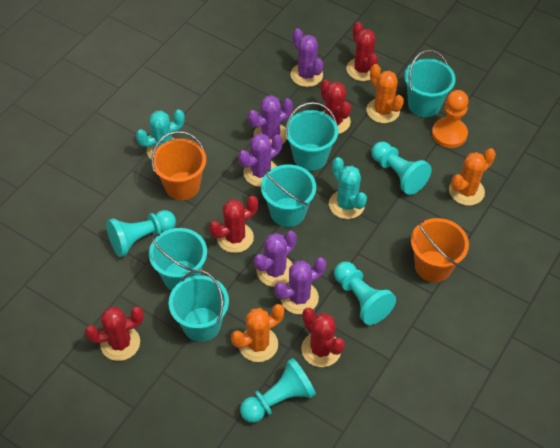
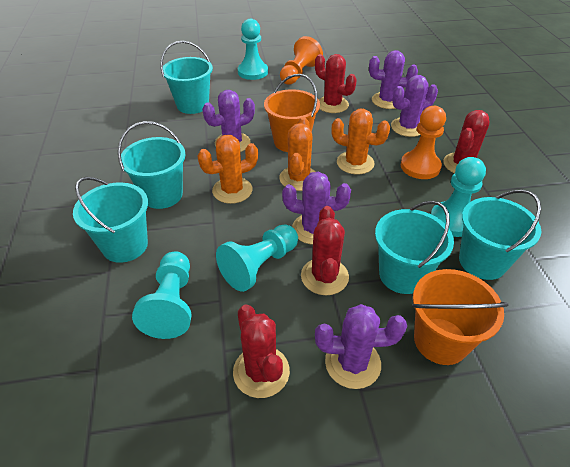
orange pawn: [432,90,469,148] = 1 -> [280,36,323,85] [401,106,446,179] = 2
red cactus: [85,307,144,361] [209,196,258,253] [301,308,345,367] [321,79,351,134] [346,22,378,81] = 5 -> [233,304,290,398] [301,206,349,295] [315,54,357,113] [443,110,489,173] = 4
turquoise cactus: [136,109,185,160] [329,157,367,219] = 2 -> none = 0

